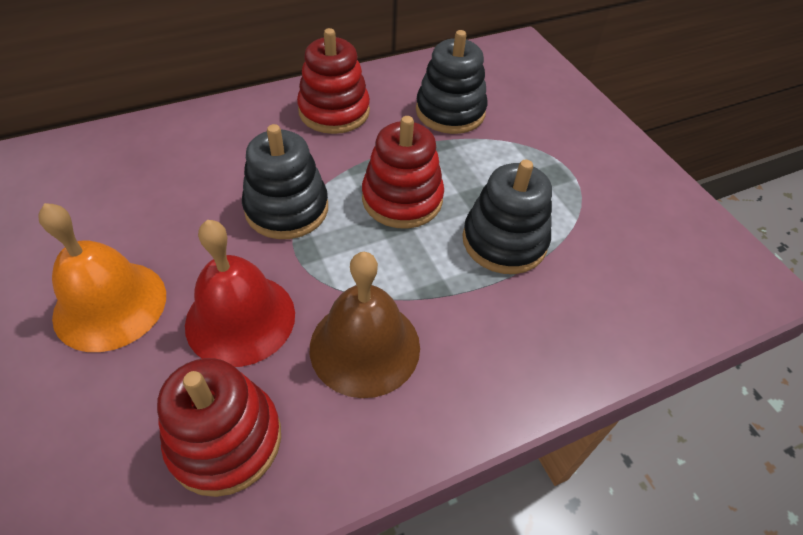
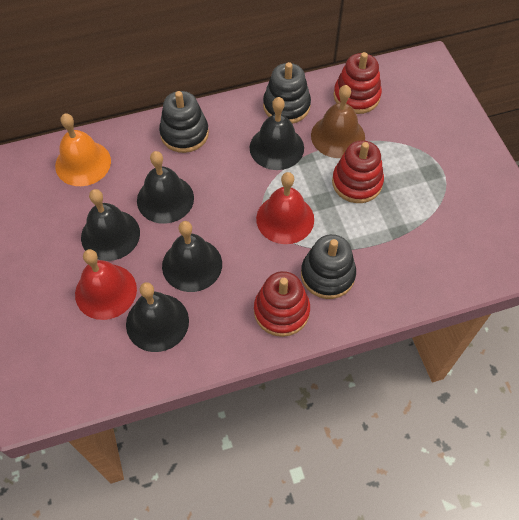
black bell: none = 0 -> [81,189,140,261] [126,282,189,352] [137,151,194,224] [162,221,222,292] [249,97,304,170] = 5
red bell: [185,220,295,367] = 1 -> [75,249,137,320] [256,172,314,244] = 2

